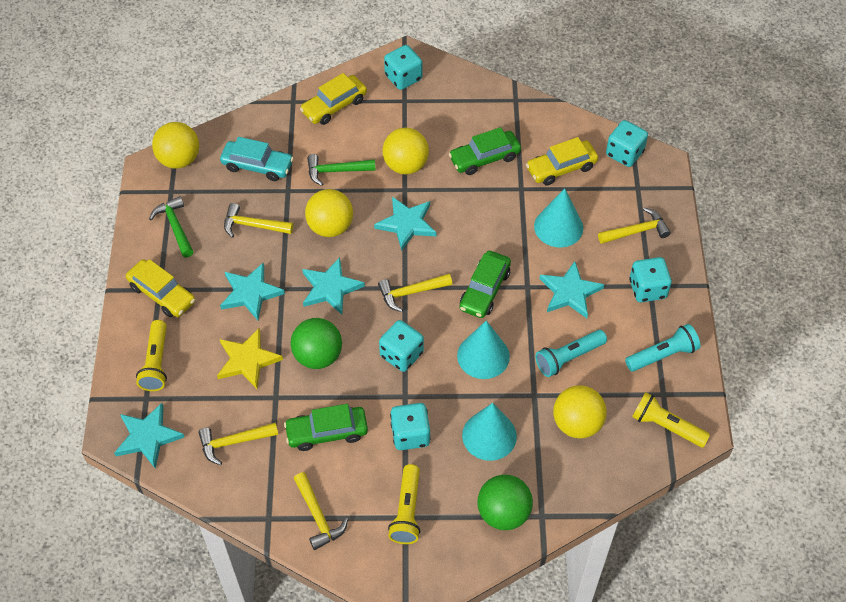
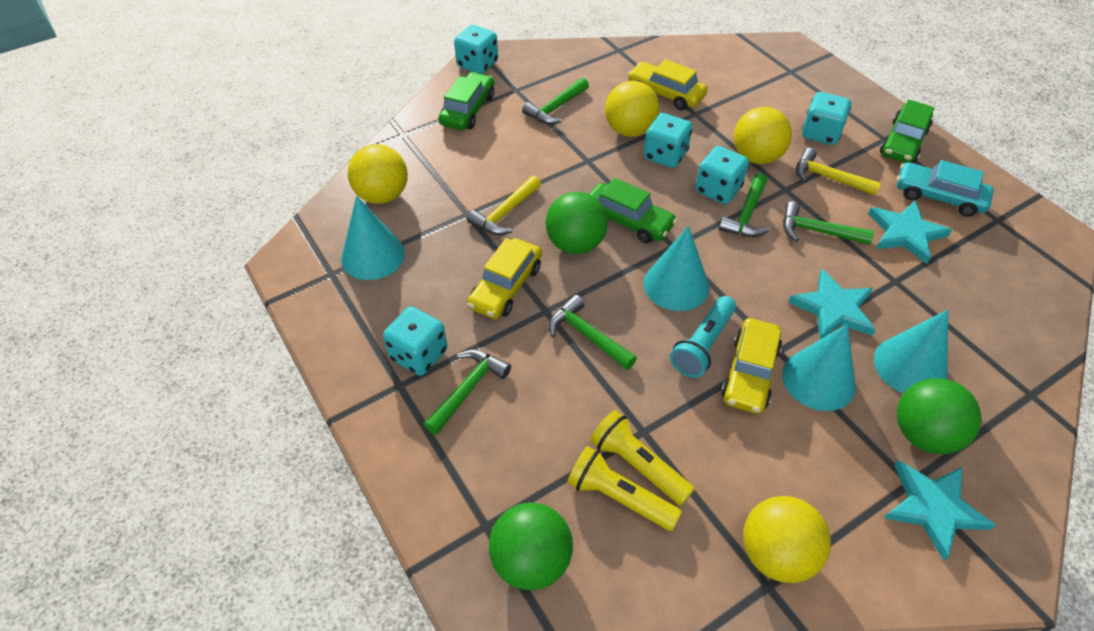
green ball: [291,318,342,369] [477,475,533,530] = 2 -> [489,502,573,590] [546,192,608,254] [897,378,981,454] = 3
green hammer: [149,196,194,257] [307,154,376,186] = 2 -> [424,350,511,435] [522,78,589,124] [549,295,637,370] [719,173,770,237] [783,202,874,245] = 5
turquoise cone: [457,320,510,379] [462,403,517,461] [534,188,583,247] = 3 -> [341,196,405,280] [644,226,709,311] [782,324,856,411] [874,310,948,394] = 4
turquoise flashlight: [535,330,607,377] [625,324,700,372] = 2 -> [670,296,736,378] = 1
turquoise star: [114,403,184,469] [220,262,285,320] [302,257,365,315] [374,197,437,251] [539,261,605,318] = 5 -> [788,269,876,339] [868,201,952,264] [884,460,996,561] = 3
yellow flashlight: [136,320,167,391] [388,464,420,544] [632,392,710,447] = 3 -> [567,446,682,531] [590,410,695,506] = 2
yellow hammer: [198,422,278,465] [224,203,293,238] [294,472,348,550] [378,274,452,312] [598,207,671,244] = 5 -> [467,176,541,235] [796,148,881,196] = 2
yellow star: [217,328,283,389] = 1 -> none = 0

